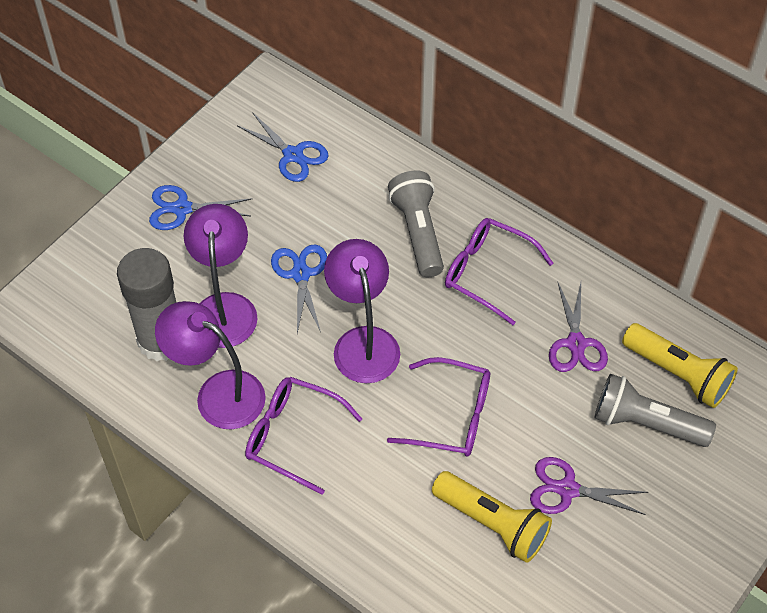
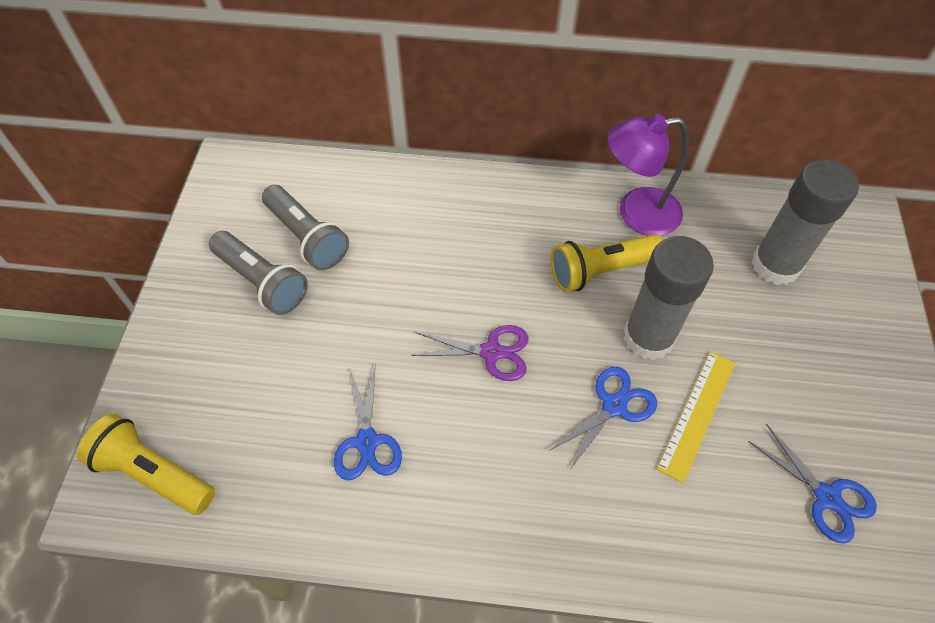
grey glue stick: [117,248,176,361] = 1 -> [624,236,714,360] [751,159,859,285] = 2
purple glasses: [245,377,362,495] [387,357,490,456] [445,218,553,325] = 3 -> none = 0
purple lamp: [155,301,266,429] [184,204,258,348] [324,239,400,384] = 3 -> [607,114,689,236] = 1
purple scissors: [530,457,648,515] [549,283,608,372] = 2 -> [411,325,528,381] = 1
yellow ruler: none = 0 -> [657,351,735,483] = 1

